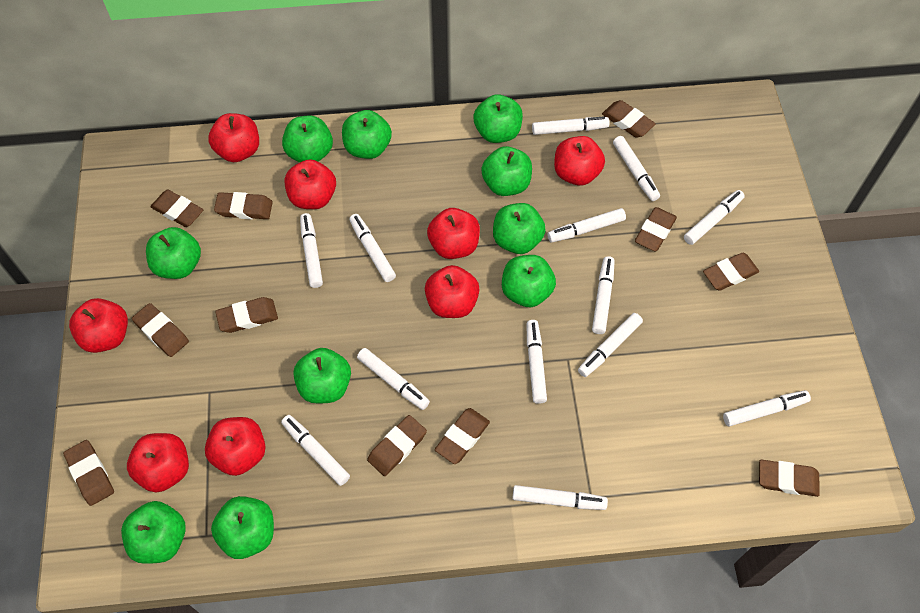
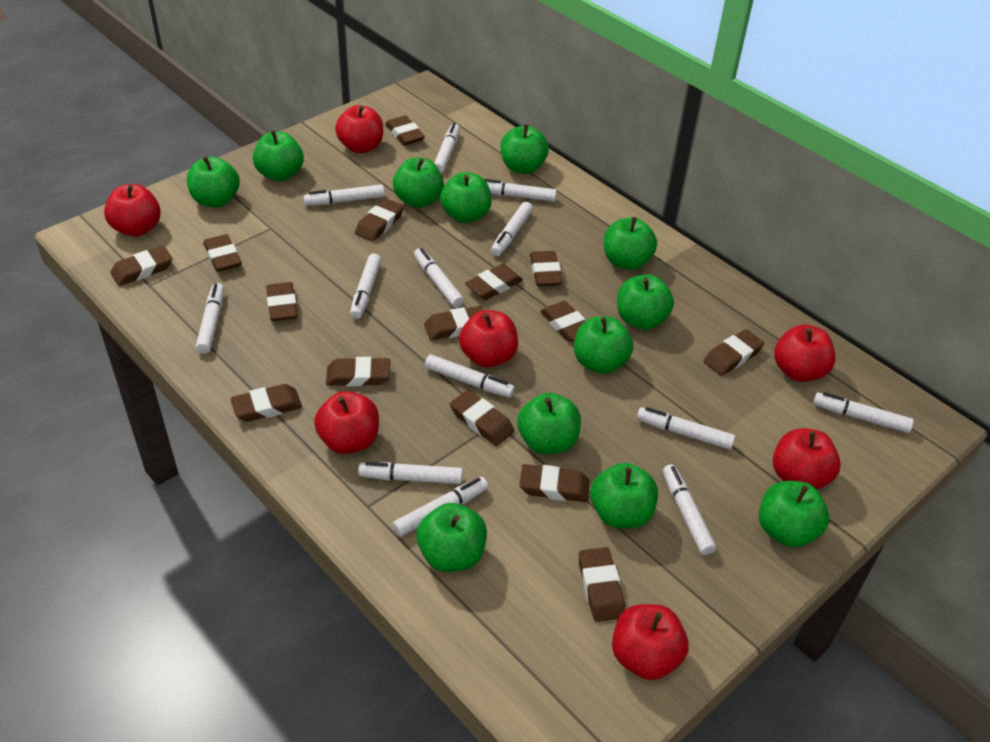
brown eraser: [63,440,114,506] [132,303,189,357] [150,190,203,227] [214,192,273,219] [215,297,278,333] [367,415,427,476] [435,408,490,464] [602,100,656,138] [635,207,677,251] [703,253,759,291] [759,460,820,497] = 11 -> [110,246,173,286] [203,234,241,272] [230,384,302,422] [266,282,297,321] [326,357,390,386] [355,199,404,242] [385,116,425,145] [424,306,483,340] [450,390,514,446] [465,264,523,300] [519,464,590,502] [530,251,563,286] [540,301,585,342] [579,547,625,622] [703,329,764,376] = 15
green apple: [121,501,186,564] [146,227,201,279] [211,496,274,559] [282,116,333,162] [293,348,351,404] [342,110,392,159] [473,94,523,143] [481,146,532,196] [493,203,546,254] [502,255,556,307] = 10 -> [187,156,240,207] [253,130,304,181] [393,158,444,208] [416,503,487,572] [440,172,492,223] [500,124,549,174] [517,393,581,454] [574,316,633,374] [590,463,658,528] [604,217,657,270] [617,274,674,330] [759,481,829,547] = 12
red apple: [69,298,128,353] [127,433,189,493] [205,417,266,476] [208,113,259,162] [284,159,336,209] [425,265,480,318] [427,208,480,259] [554,136,605,186] = 8 -> [104,184,161,237] [314,391,379,454] [335,105,383,153] [459,310,518,368] [612,604,689,680] [773,428,841,489] [774,325,836,382] = 7

